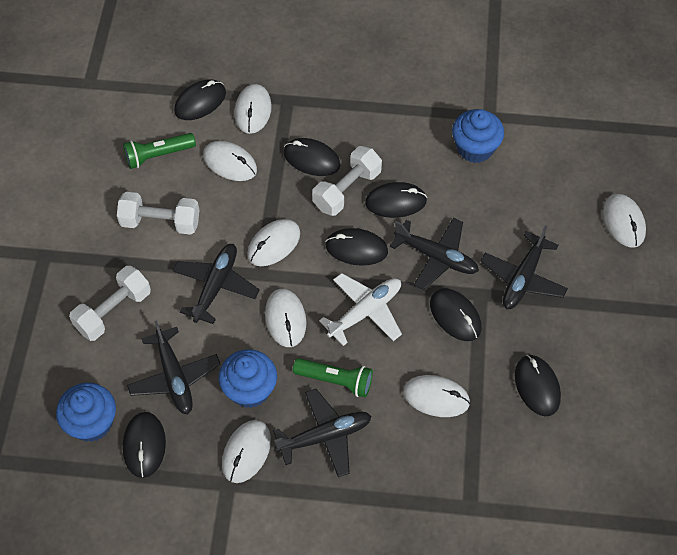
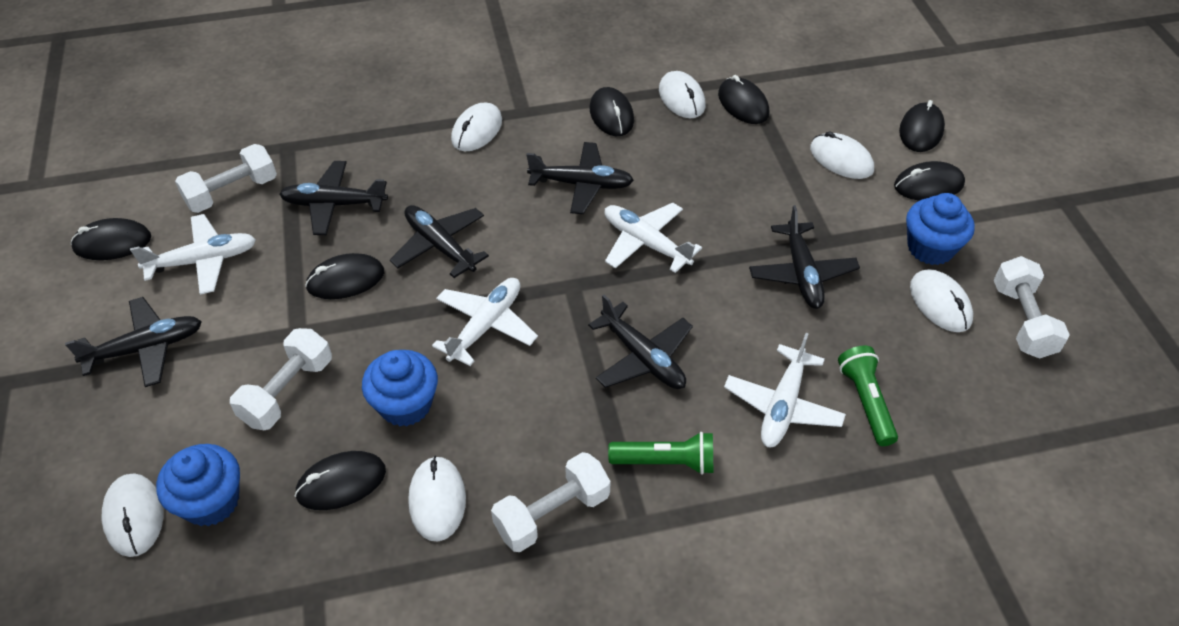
black plane: [127,320,221,414] [173,244,260,324] [273,389,371,477] [390,218,479,290] [480,225,568,309] = 5 -> [65,297,202,387] [279,161,388,235] [390,205,489,278] [526,142,634,214] [588,295,693,389] [749,205,860,309] = 6
white dumbbell: [69,266,151,341] [117,192,199,235] [312,146,382,216] = 3 -> [175,144,277,213] [230,328,332,430] [491,452,610,552] [994,256,1070,359] = 4
white mouse: [203,141,257,181] [222,420,271,483] [234,84,272,134] [247,219,300,266] [265,289,306,347] [403,375,470,417] [603,194,646,248] = 7 -> [102,473,164,557] [408,456,466,541] [451,103,502,151] [659,71,705,118] [810,131,874,179] [910,269,973,332] = 6
white plane: [319,273,402,346] = 1 -> [130,214,256,295] [432,278,538,366] [604,203,702,273] [724,333,846,447] = 4

